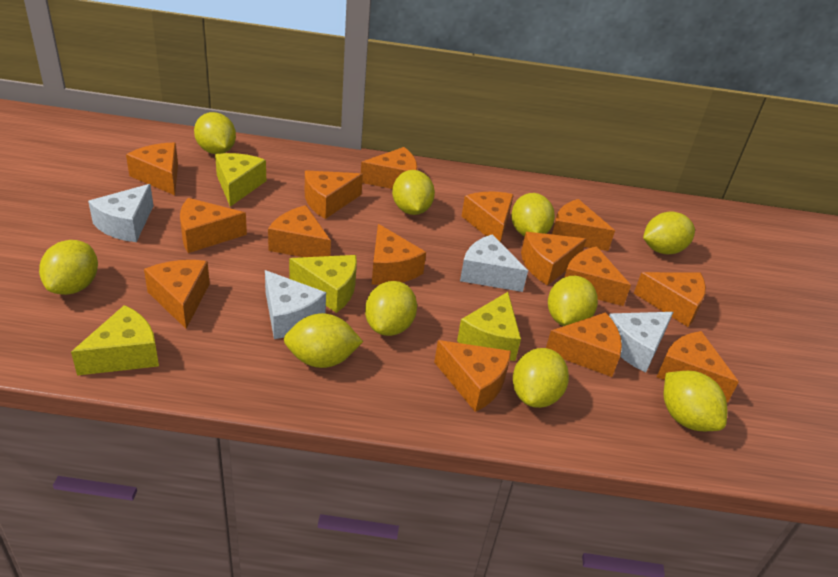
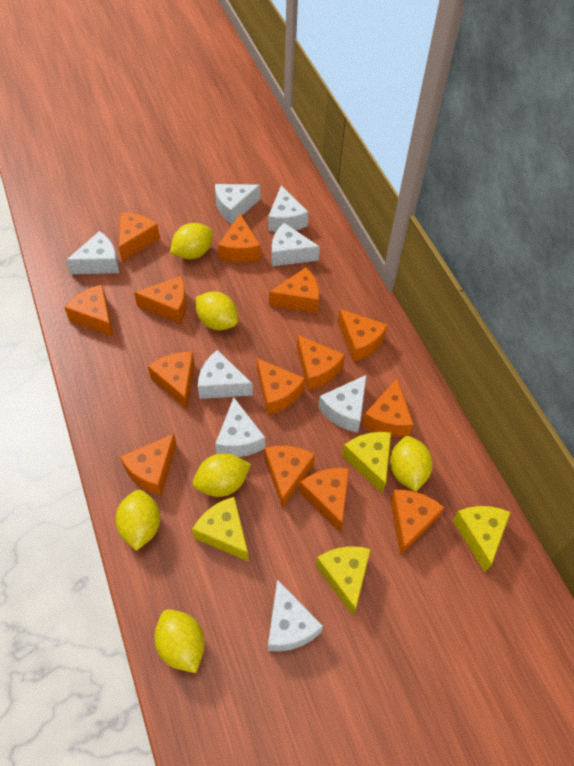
orange cheese: [126,143,178,195] [144,260,210,329] [180,198,247,253] [268,205,331,257] [305,170,363,219] [361,147,417,189] [372,224,426,285] [434,340,511,412] [462,192,514,243] [521,232,586,286] [546,312,622,377] [552,199,615,251] [565,246,631,306] [634,272,706,327] [657,331,739,403] = 15 -> [64,285,114,337] [119,213,160,262] [120,434,177,495] [134,276,187,324] [148,352,195,409] [218,214,261,263] [257,358,305,415] [265,446,315,509] [269,267,319,313] [297,335,345,390] [299,468,349,532] [338,309,388,362] [363,379,414,437] [390,490,445,556] = 14
white cheese: [88,184,153,242] [265,270,326,339] [460,235,528,292] [609,312,673,373] = 4 -> [66,231,119,274] [198,350,253,399] [215,184,260,224] [215,397,265,457] [268,185,309,232] [268,579,323,652] [272,223,320,266] [318,375,366,433] = 8
yellow lemon: [39,240,98,295] [194,112,236,154] [284,313,363,368] [365,281,417,336] [392,170,435,215] [511,193,555,236] [513,348,569,408] [548,276,598,326] [643,211,695,254] [664,371,727,431] = 10 -> [115,490,161,551] [154,609,205,673] [170,223,213,259] [193,453,251,497] [196,291,238,330] [390,436,433,492] = 6

